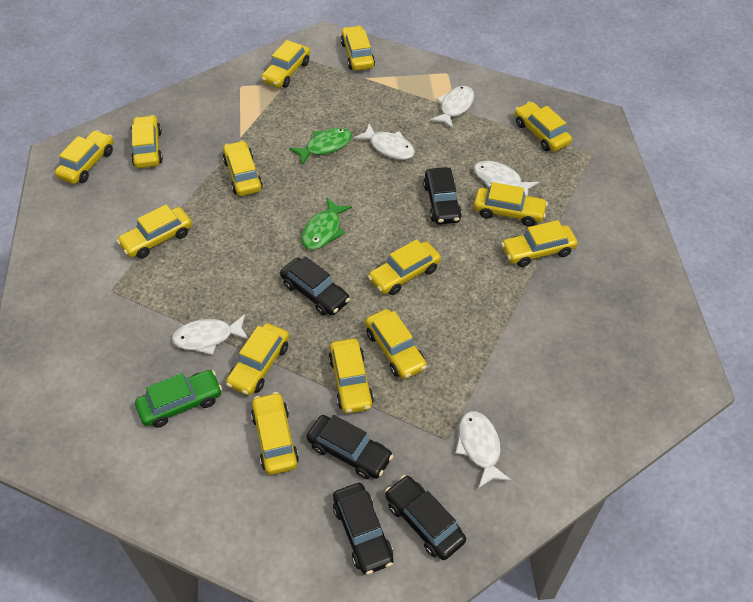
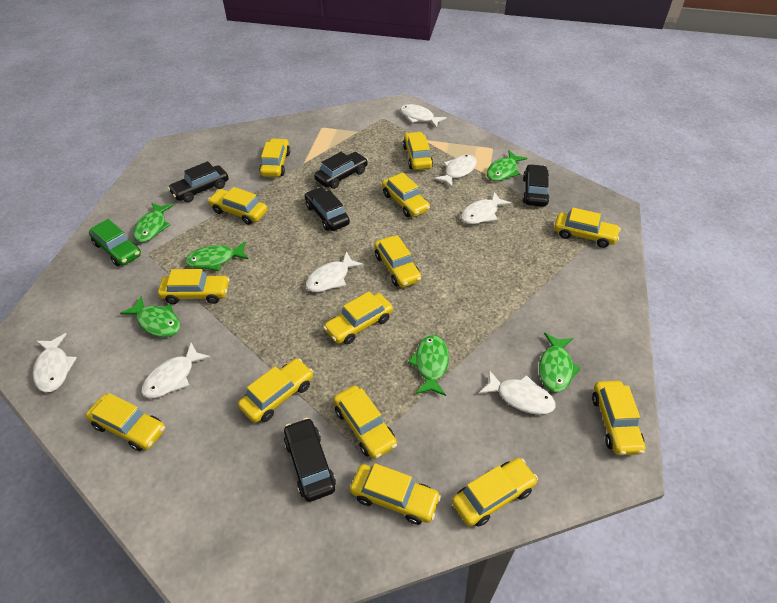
green fish: [289,128,352,165] [302,198,352,250] = 2 -> [120,296,180,337] [133,202,174,242] [185,242,249,271] [408,335,449,396] [486,151,527,181] [539,333,581,392] = 6
white fish: [172,314,249,355] [354,124,415,160] [430,86,474,129] [455,411,512,489] [473,161,539,196] = 5 -> [33,333,77,392] [141,343,211,398] [306,252,364,292] [400,104,447,128] [434,155,477,188] [461,192,511,224] [479,370,556,415] = 7

